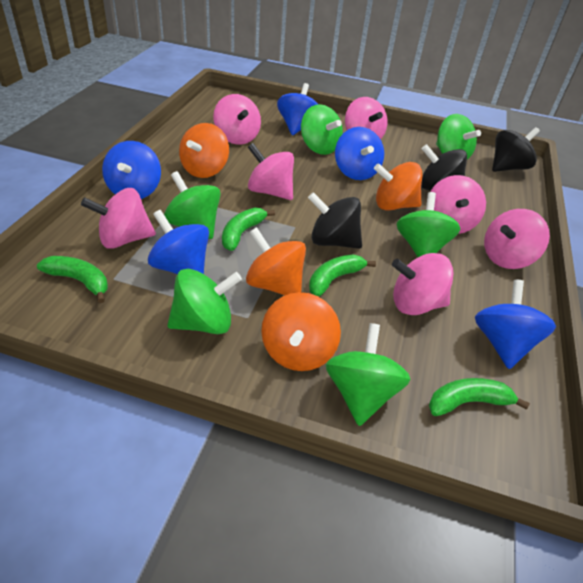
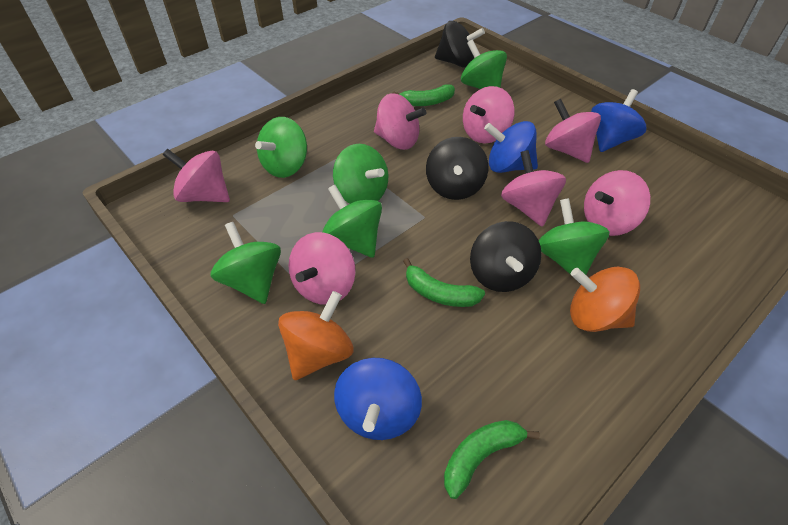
blue spinning top: [102,141,161,199] [148,210,209,274] [277,83,318,135] [335,127,384,180] [475,280,556,369] = 5 -> [334,358,422,440] [484,121,538,173] [591,89,646,152] = 3
green banana: [37,256,108,303] [222,208,275,251] [309,255,376,297] [429,378,530,416] = 4 -> [392,84,455,106] [403,258,485,307] [444,420,540,499] = 3
orange spinning top: [179,123,229,178] [246,227,306,295] [261,292,341,371] [374,162,422,211] = 4 -> [278,291,353,380] [570,267,640,332] = 2

